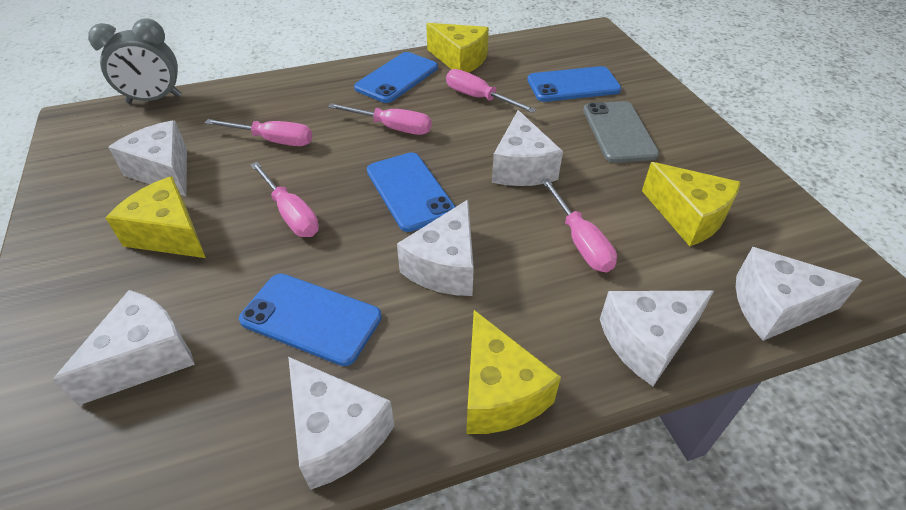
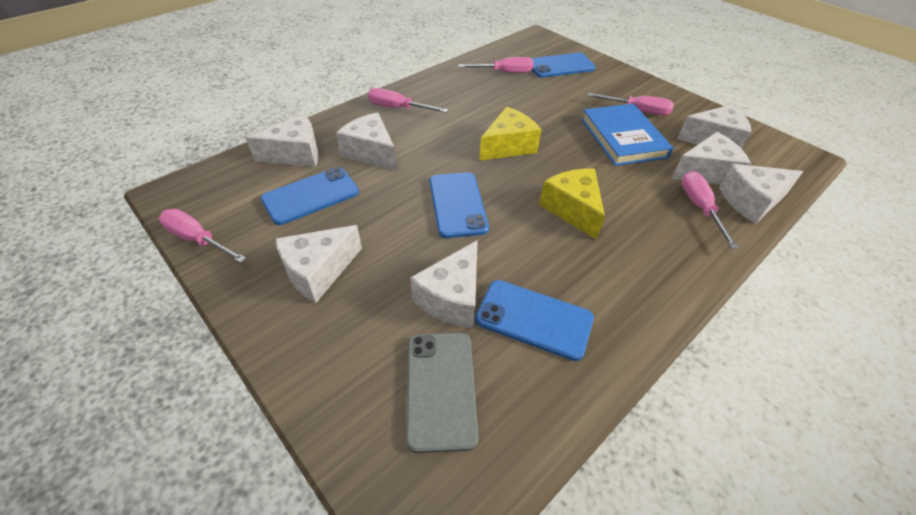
blue book: none = 0 -> [581,104,673,166] = 1
grey clock: [88,18,181,104] = 1 -> none = 0
yellow cheese: [105,176,206,258] [426,23,489,73] [466,310,561,434] [642,162,741,246] = 4 -> [479,107,541,161] [539,169,605,240] = 2

